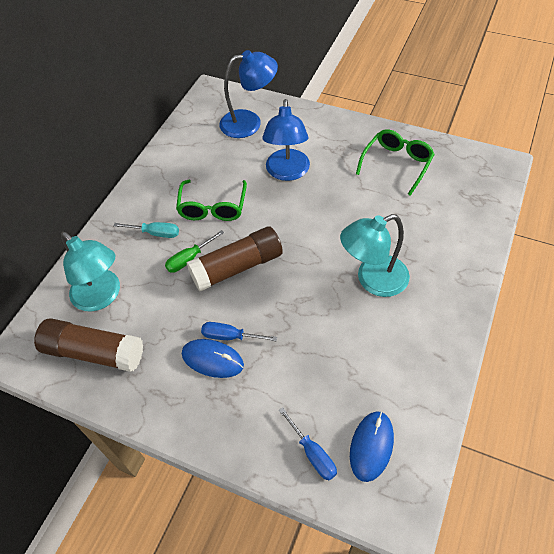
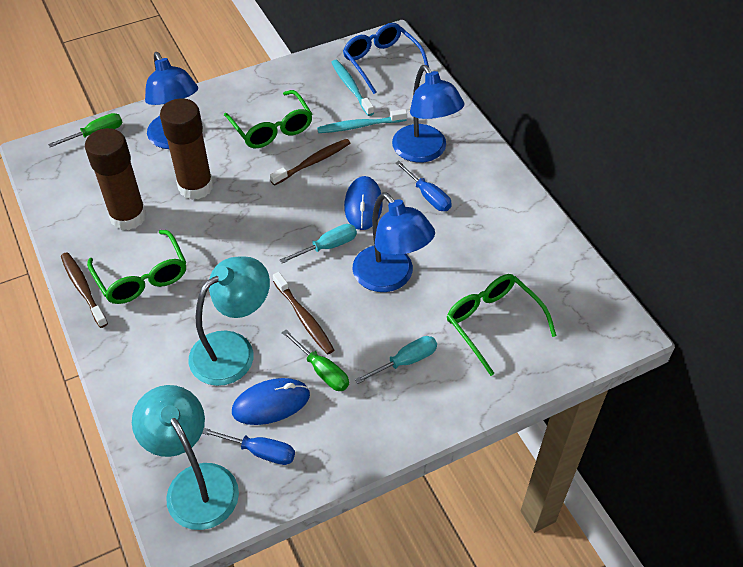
blue glasses: none = 0 -> [343,23,429,94] = 1
blue lamp: [220,50,278,138] [262,99,310,181] = 2 -> [145,52,198,149] [352,192,435,292] [392,65,464,163] = 3
brown toothbrush: none = 0 -> [61,252,108,328] [270,139,350,186] [273,272,334,355] = 3
green glasses: [176,180,247,221] [356,129,435,196] = 2 -> [87,230,186,304] [224,90,312,148] [447,274,556,376] = 3
green screwdriver: [165,230,224,273] = 1 -> [48,113,123,147] [282,330,349,391] = 2
turquoise screwdriver: [113,222,179,238] = 1 -> [279,224,357,263] [355,336,437,384] = 2
turquoise toothbrush: none = 0 -> [317,109,407,133] [331,60,374,116] = 2

